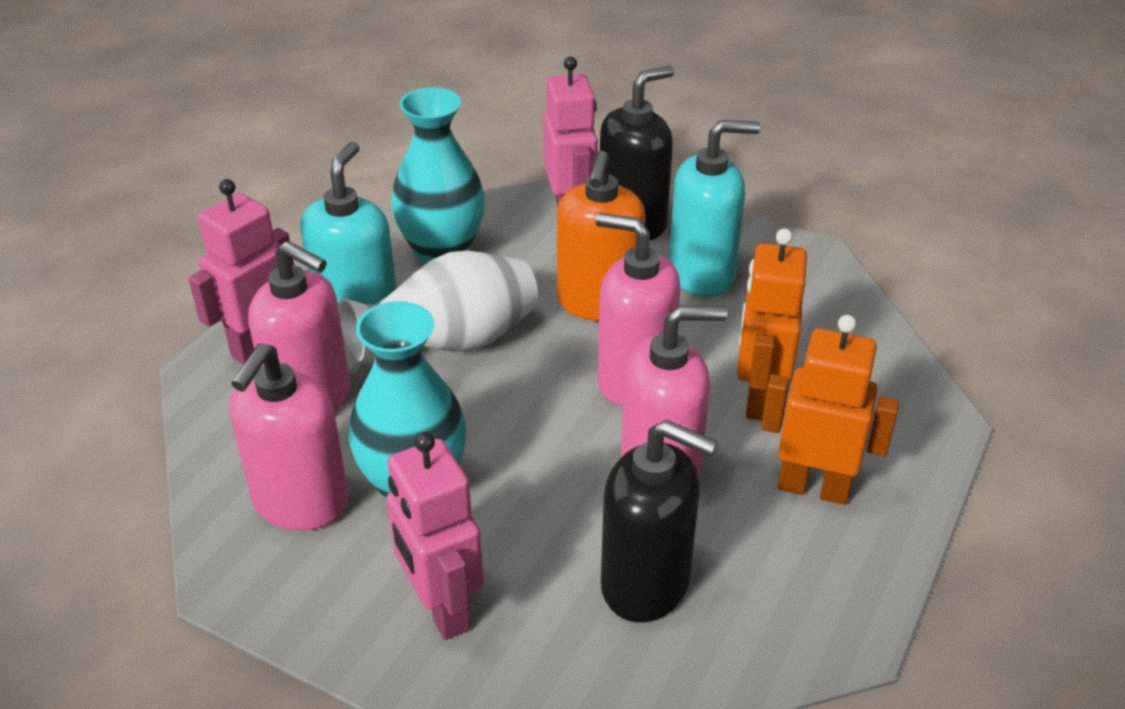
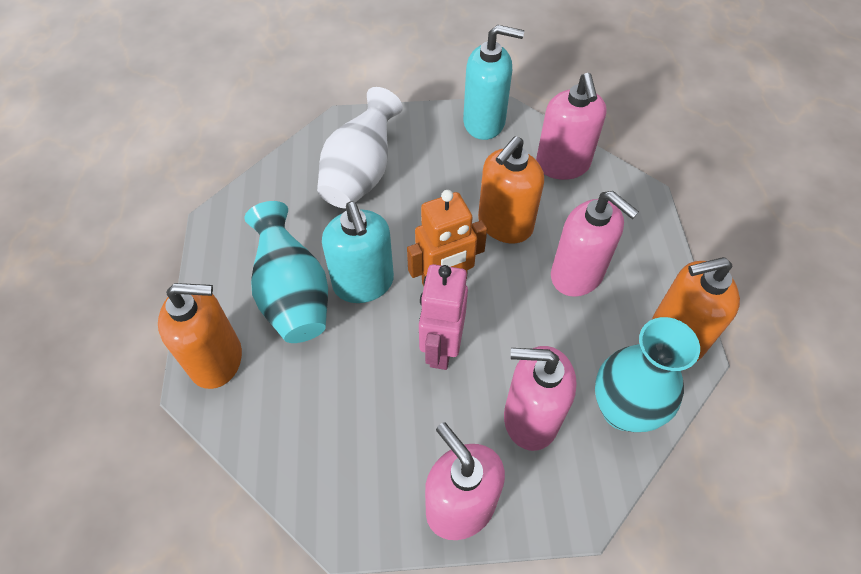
black soap dispenser: [600,65,674,240] [601,420,717,622] = 2 -> none = 0
orange robot: [737,228,807,420] [761,315,899,505] = 2 -> [407,190,487,286] = 1
orange soap dispenser: [557,151,645,321] = 1 -> [158,283,242,389] [478,136,544,243] [652,257,740,361] = 3
pink robot: [188,179,294,365] [386,432,484,640] [543,56,598,207] = 3 -> [419,264,468,370] = 1

